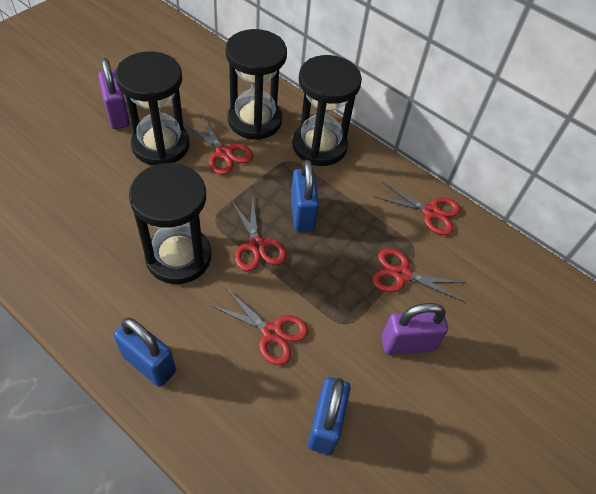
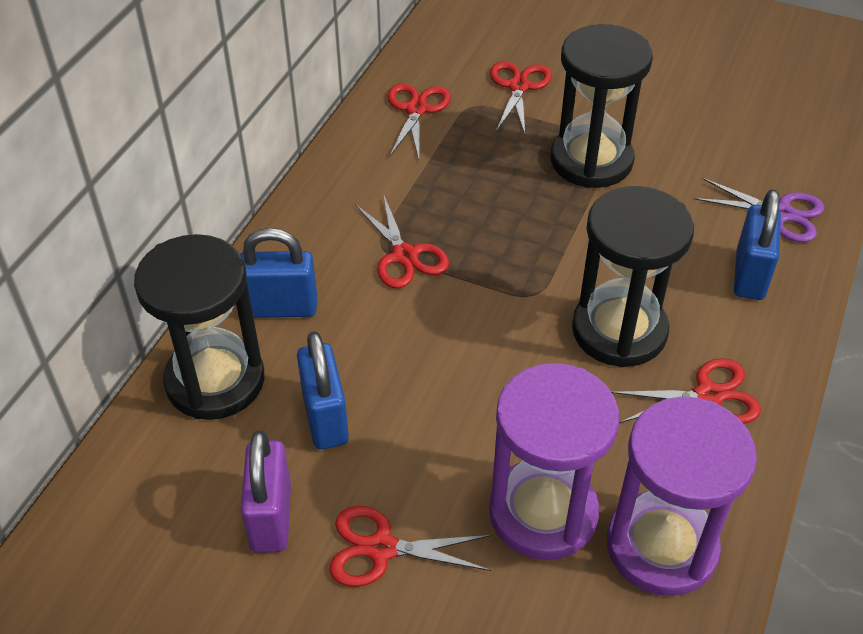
black hourglass: [115,51,189,165] [129,163,211,284] [226,29,287,140] [292,55,362,166] = 4 -> [134,234,265,420] [551,24,653,188] [572,186,694,367] = 3
purple hourglass: none = 0 -> [489,363,619,560] [607,397,757,596] = 2
purple padlock: [98,58,130,129] [381,303,448,355] = 2 -> [241,431,291,553] = 1
purple scissors: none = 0 -> [694,178,825,242] = 1

